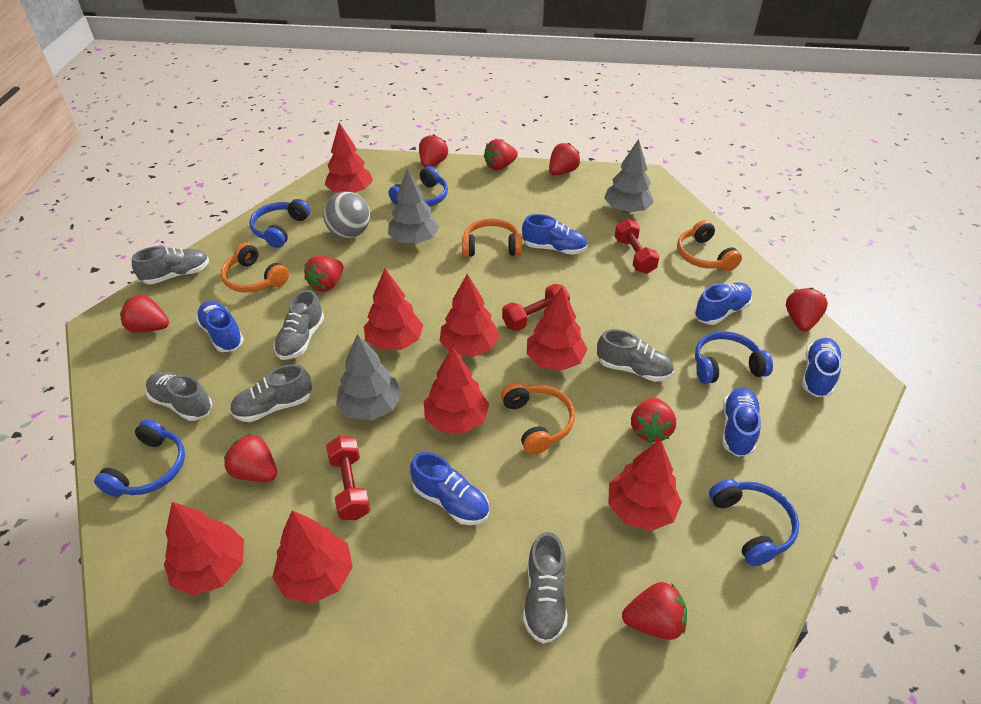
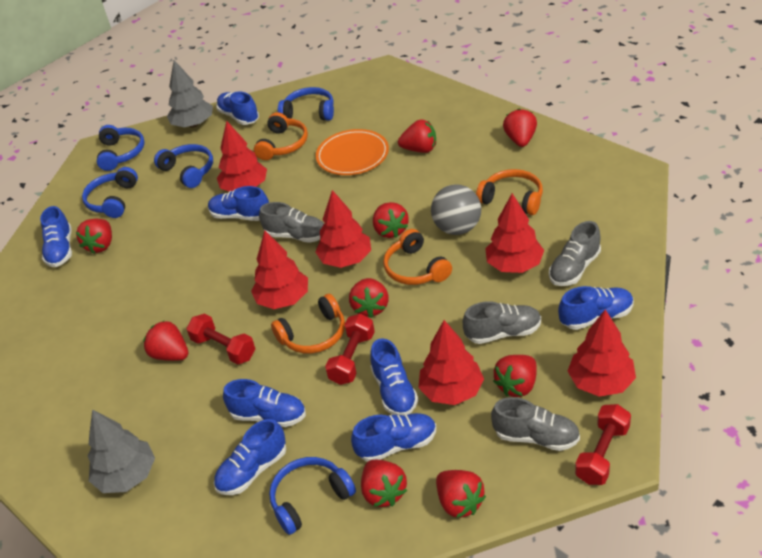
blue shoe: [196,301,244,352] [410,452,489,525] [522,214,588,255] [694,283,752,325] [722,388,761,457] [802,338,842,397] = 6 -> [40,206,72,267] [208,186,269,221] [214,419,286,495] [216,92,259,125] [223,379,306,427] [351,413,436,462] [370,338,418,416] [558,286,634,330] = 8
grey shoe: [132,246,209,285] [146,372,212,421] [230,364,312,422] [274,290,324,360] [523,532,568,644] [597,329,674,382] = 6 -> [259,202,324,243] [463,301,541,344] [491,397,580,451] [549,221,601,286] = 4
grey tree: [336,334,402,420] [388,168,439,244] [604,139,654,213] = 3 -> [88,410,155,493] [167,60,213,128] = 2
orange plate: none = 0 -> [316,129,389,175] = 1
red tree: [164,502,244,596] [272,510,353,604] [325,122,373,193] [364,269,423,350] [424,347,489,433] [439,274,500,357] [527,287,587,371] [608,439,682,531] = 8 -> [217,121,267,192] [251,231,308,309] [315,190,371,268] [418,320,484,405] [485,193,544,273] [568,309,636,397] = 6

